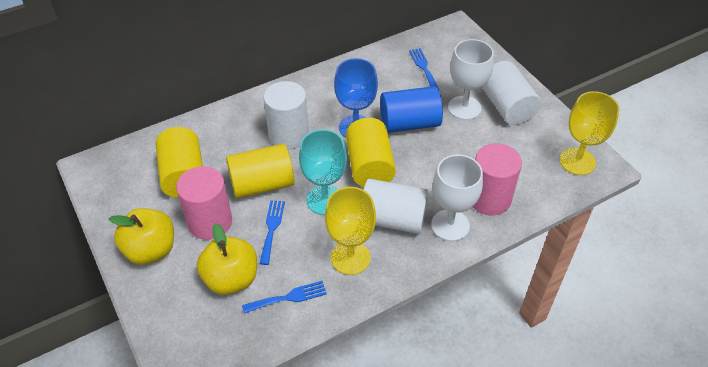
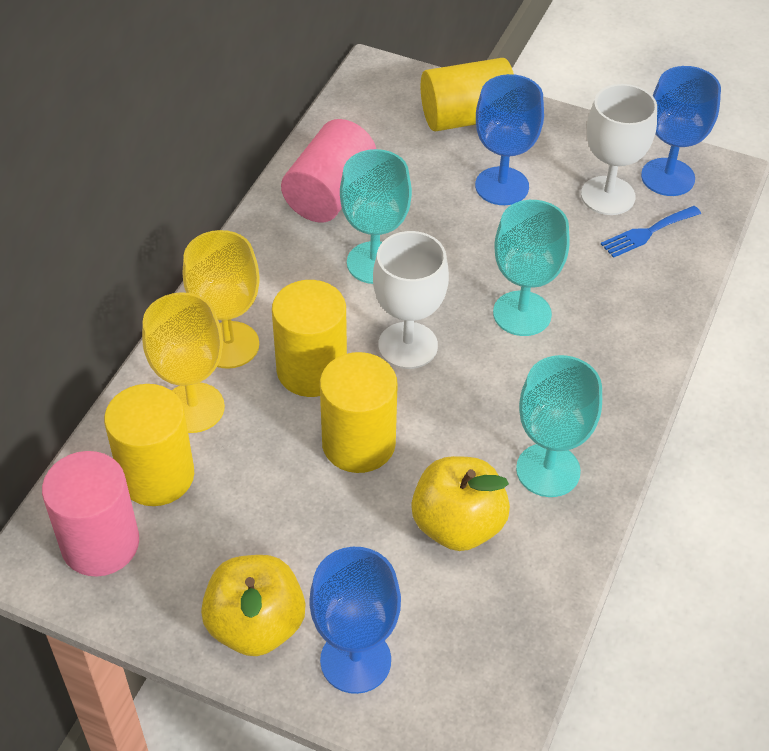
blue cylinder: [380,86,443,133] = 1 -> none = 0
blue fork: [242,281,327,314] [259,200,285,265] [409,48,439,90] = 3 -> [601,206,701,258] = 1
blue goblet: [334,58,378,138] = 1 -> [309,547,401,694] [475,74,544,205] [641,66,721,196] = 3
turquoise goblet: [299,129,347,215] = 1 -> [340,149,412,284] [493,200,570,336] [516,355,602,497] = 3
white cylinder: [263,81,309,149] [363,179,429,234] [482,61,541,125] = 3 -> none = 0
yellow cylinder: [156,127,203,198] [226,144,295,199] [346,118,396,187] = 3 -> [104,384,194,506] [272,280,347,397] [320,352,398,473] [421,58,514,131] = 4

